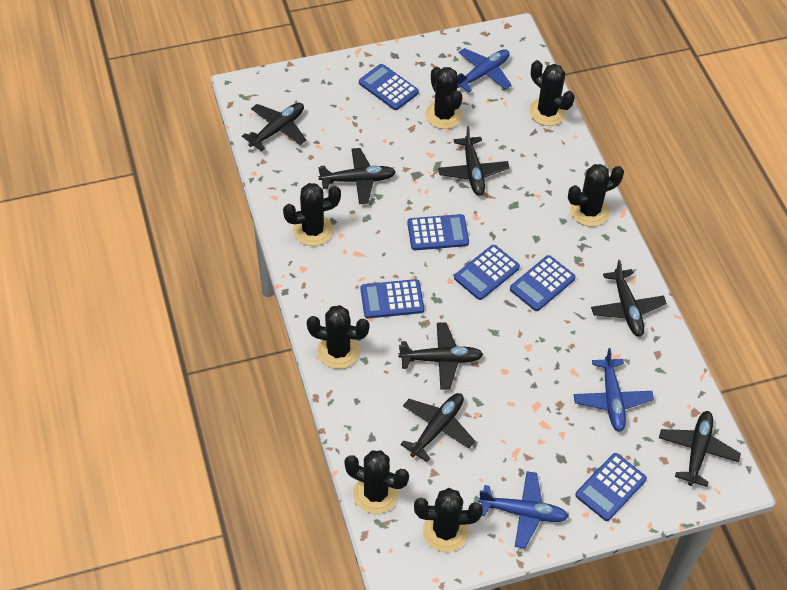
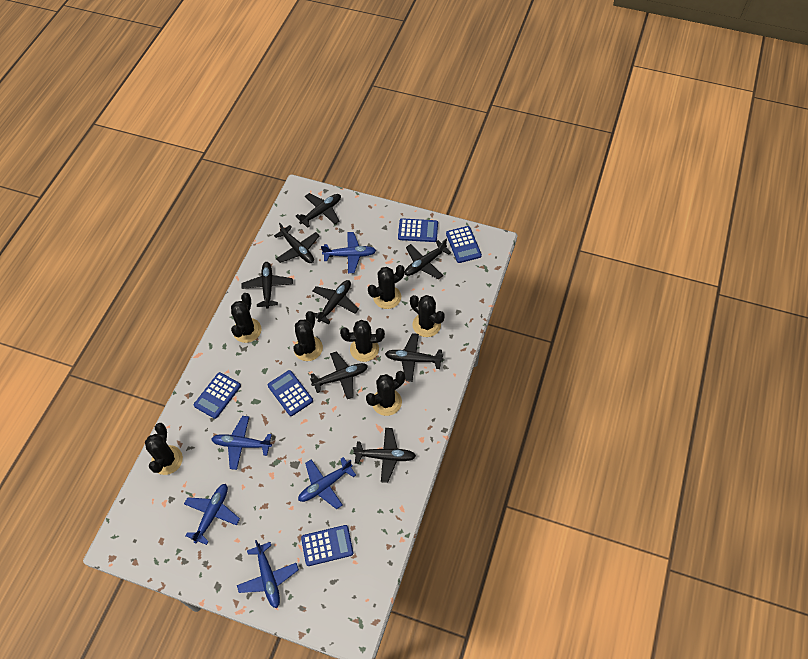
black plane: [242,103,306,151] [318,148,396,204] [398,323,483,390] [400,393,475,462] [438,126,509,196] [591,260,667,337] [659,411,741,487] = 7 -> [241,262,293,309] [274,223,319,263] [296,193,341,228] [310,351,368,399] [313,280,359,324] [353,428,416,483] [385,333,443,382] [404,239,451,279] = 8
blue calculator: [359,64,419,110] [360,279,424,319] [407,214,469,250] [454,245,520,300] [510,255,576,311] [575,453,647,521] = 6 -> [194,372,241,419] [268,370,313,416] [301,525,354,566] [398,218,438,242] [446,226,482,263] = 5
blue plane: [457,48,511,93] [478,471,569,549] [574,348,654,432] = 3 -> [184,484,240,545] [211,416,272,470] [237,540,299,608] [298,457,356,509] [321,232,376,273] = 5

